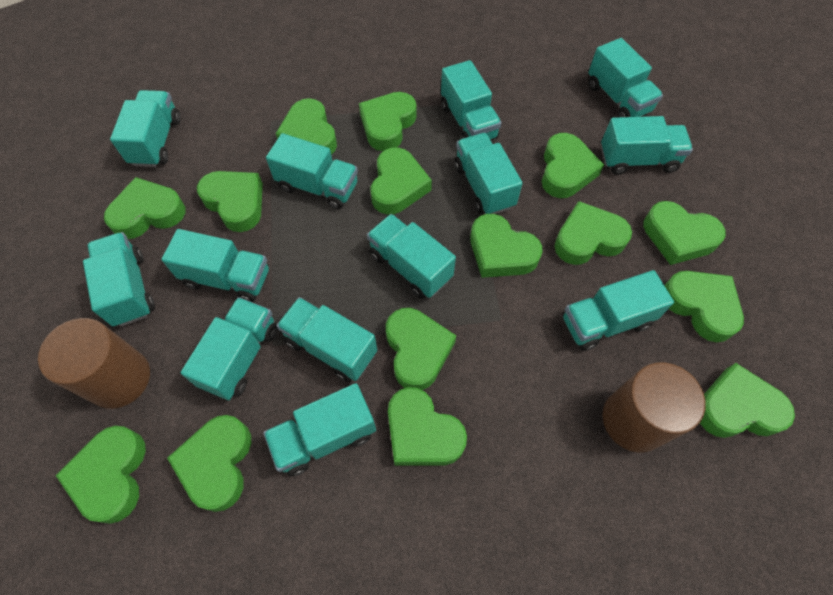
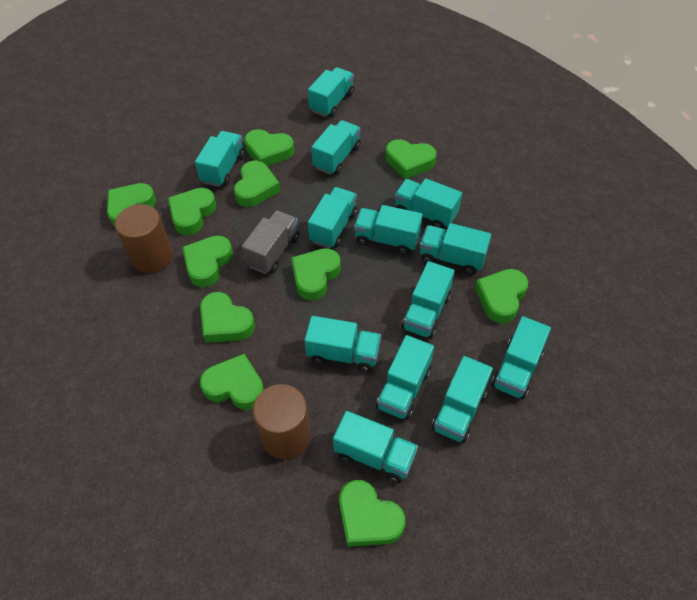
green heart: [56,426,146,524] [104,177,185,239] [167,415,251,512] [197,171,263,232] [276,98,337,155] [359,92,416,151] [370,147,432,214] [386,308,456,390] [388,387,467,466] [470,214,543,278] [542,133,604,198] [554,201,632,265] [643,201,726,265] [664,271,744,342] [700,363,795,438] = 15 -> [107,183,156,227] [168,188,216,235] [182,236,233,287] [200,292,255,343] [200,354,264,410] [234,161,280,207] [244,129,294,166] [291,248,341,300] [339,480,405,547] [386,139,436,179] [475,269,528,323] = 11
grey truck: none = 0 -> [242,210,299,274] = 1

